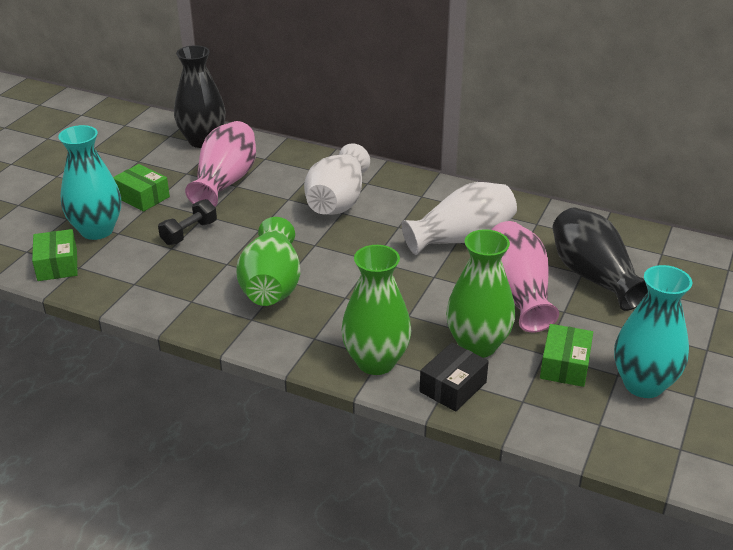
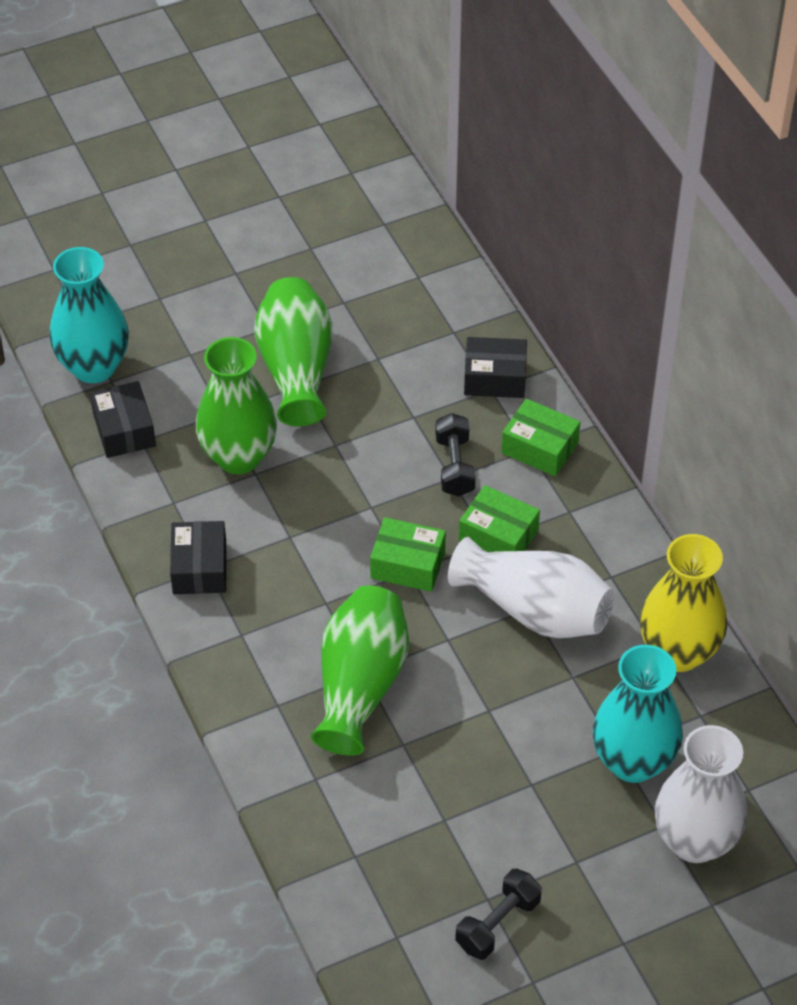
black box: [419,342,489,412] = 1 -> [90,381,156,458] [170,521,226,594] [464,337,527,398] = 3
black dumbbell: [158,199,217,245] = 1 -> [435,413,476,496] [455,869,542,960] = 2
black vase: [174,45,226,148] [553,207,648,311] = 2 -> none = 0
pink vase: [185,121,256,207] [491,221,559,332] = 2 -> none = 0
yellow vase: none = 0 -> [640,534,727,672] = 1

